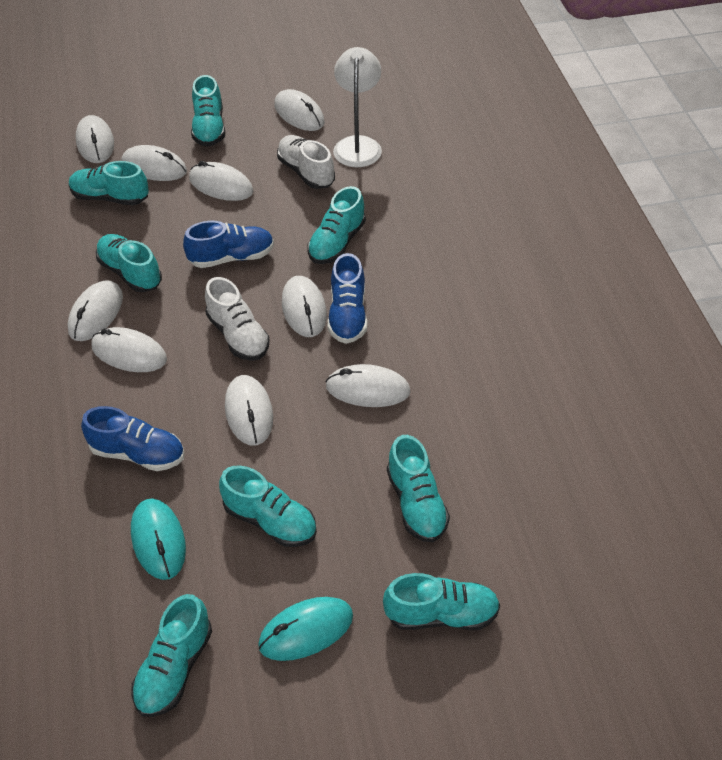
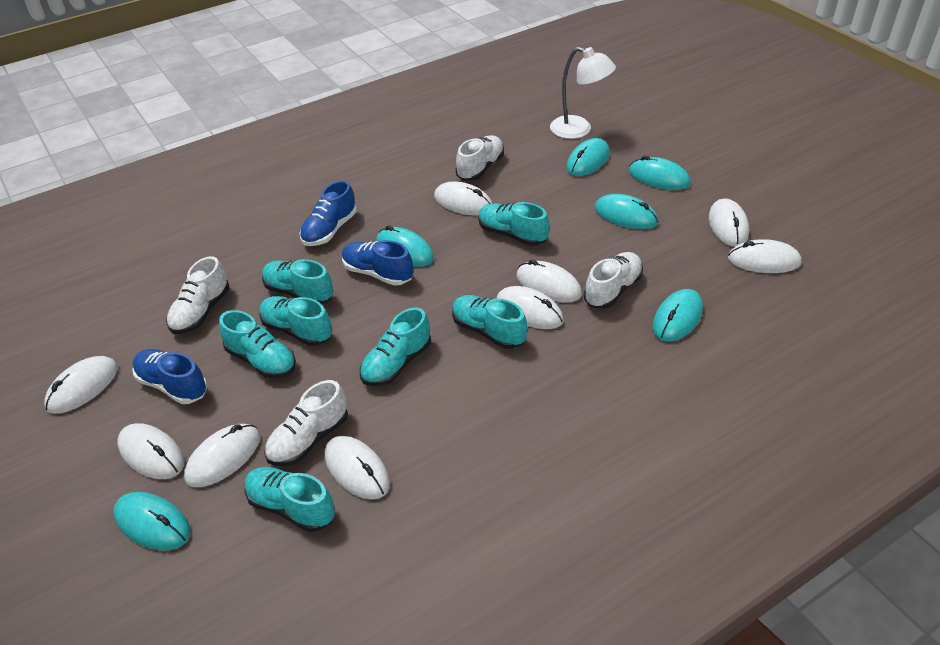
turquoise mouse: [131,498,186,580] [258,597,353,661] = 2 -> [113,492,191,550] [376,225,434,267] [566,138,610,176] [594,194,658,229] [629,155,691,190] [653,289,703,342] = 6
turquoise shoe: [69,161,149,205] [96,234,162,292] [131,594,212,717] [191,75,225,147] [219,465,317,547] [307,186,366,264] [383,573,500,630] [387,435,450,542] = 8 -> [219,310,296,378] [245,467,335,532] [259,296,332,346] [262,259,333,304] [360,307,431,386] [452,295,527,349] [478,202,550,246] = 7
white shoe: [205,277,270,361] [277,135,335,189] = 2 -> [166,256,230,334] [264,380,348,466] [456,135,504,181] [584,252,643,309] = 4

